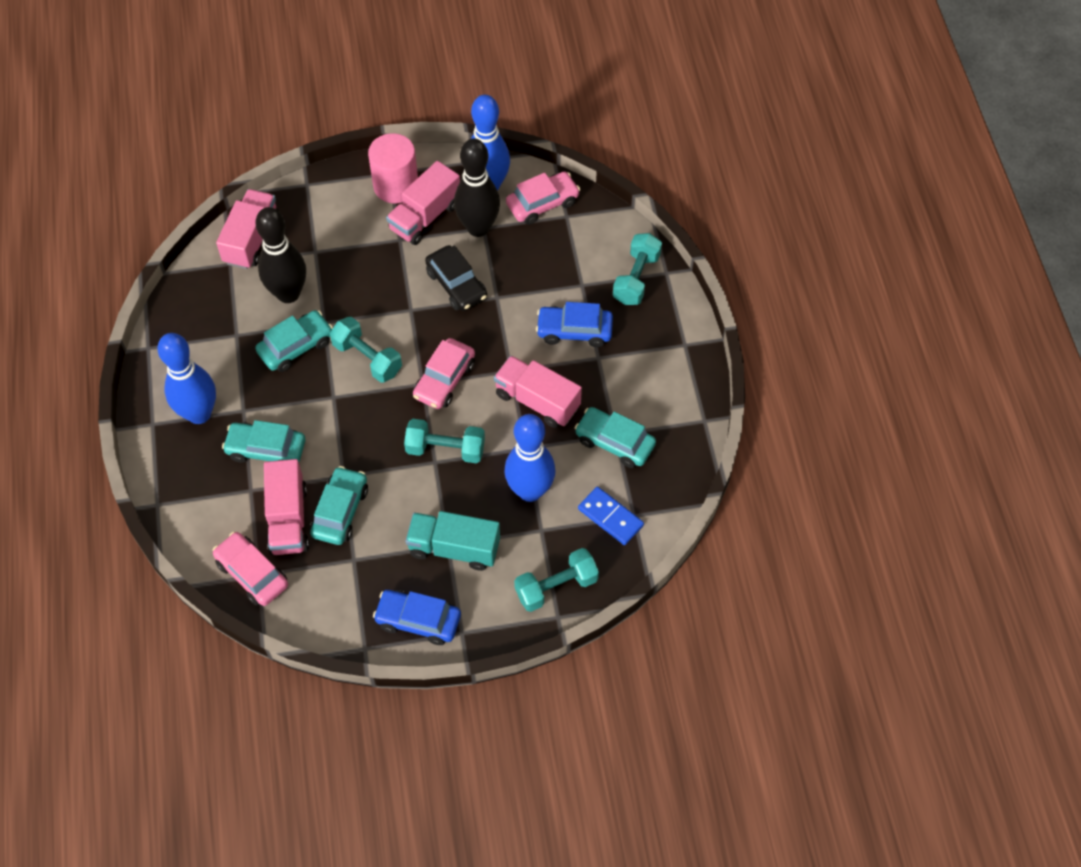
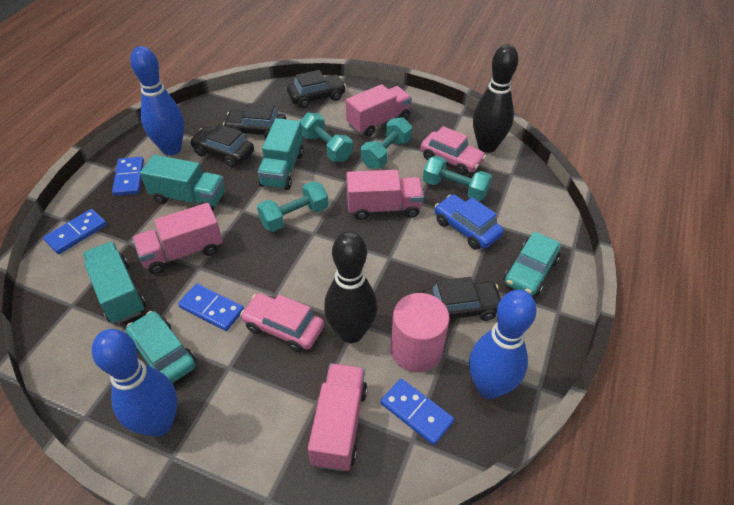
black car: [425,245,487,311] = 1 -> [190,124,254,168] [223,103,286,138] [287,70,346,108] [422,277,501,323] = 4
blue car: [373,590,461,645] [536,302,613,347] = 2 -> [435,194,504,250] = 1
blue domino: [578,487,644,545] = 1 -> [43,209,107,254] [112,157,144,196] [178,284,244,331] [381,378,454,445] = 4
pink car: [213,532,288,606] [413,338,475,409] [506,171,580,225] = 3 -> [240,293,324,352] [421,126,486,175] = 2
turquoise car: [222,420,305,463] [255,310,333,372] [310,466,368,545] [575,407,656,468] = 4 -> [126,311,196,383] [504,231,561,296] = 2
turquoise truck: [405,511,500,571] = 1 -> [83,242,146,324] [140,155,225,211] [257,118,304,190] = 3

